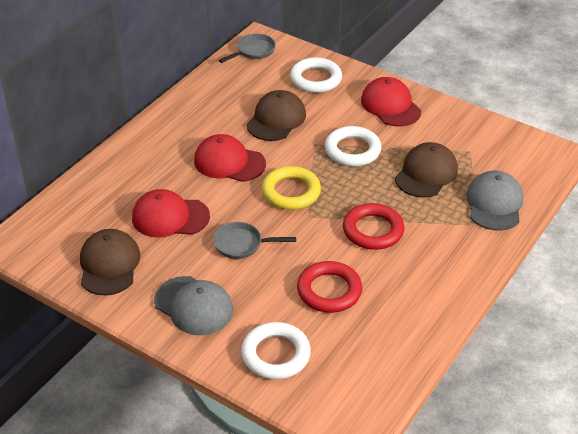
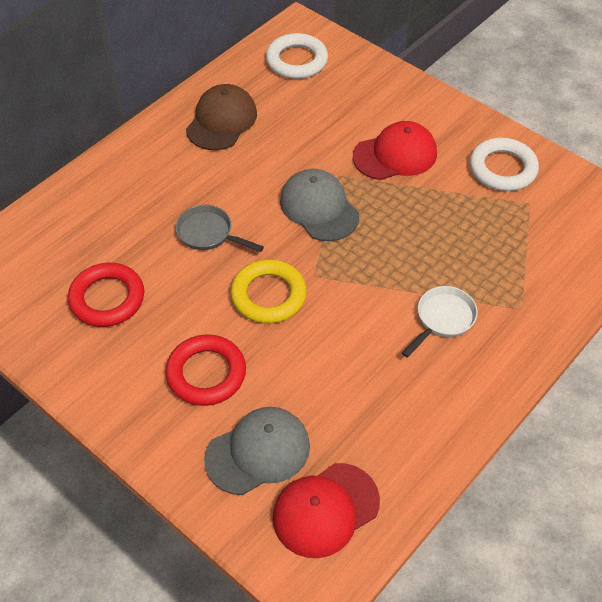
brown cap: [80,229,140,295] [246,90,306,141] [395,142,458,198] = 3 -> [186,84,257,150] = 1
grey pan: [213,222,296,259] [219,33,276,63] = 2 -> [176,205,264,252] = 1
red cap: [132,189,210,238] [194,134,266,182] [361,77,421,127] = 3 -> [272,463,380,558] [353,121,437,180] = 2
white pan: none = 0 -> [402,286,478,358] = 1
white ring: [241,322,311,380] [290,57,342,93] [325,126,381,166] = 3 -> [266,33,328,79] [470,138,539,191] = 2

